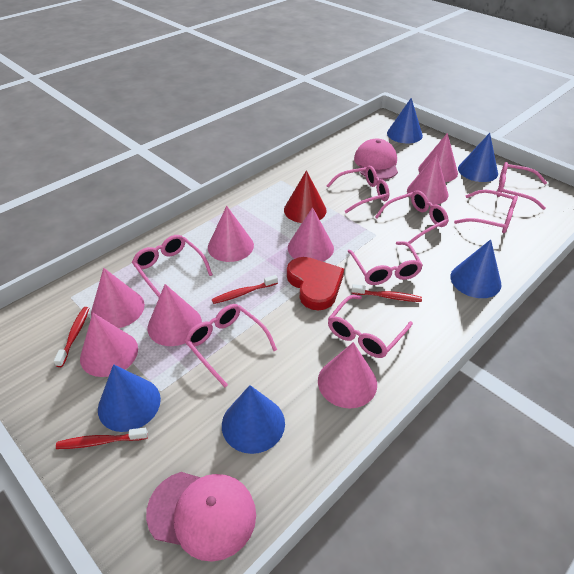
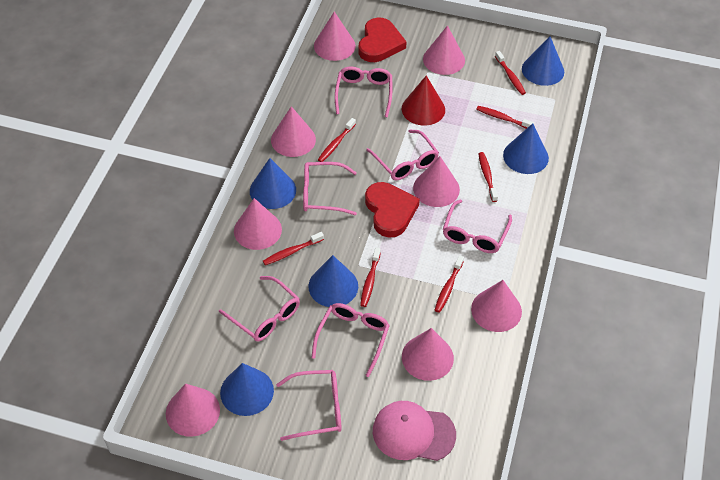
pink cap: [146,472,256,562] [354,138,398,180] = 2 -> [373,401,456,461] = 1
pink glasses: [132,235,213,297] [185,304,277,387] [326,166,389,213] [328,295,413,358] [347,241,423,285] [375,190,449,244] [454,189,518,233] [497,162,547,210] = 8 -> [219,276,300,342] [276,370,341,441] [303,162,357,215] [311,303,390,377] [335,67,392,118] [366,130,439,180] [443,199,512,253] = 7
red heart: [287,257,344,310] = 1 -> [359,17,407,62] [365,182,420,238] = 2
red toothbrush: [54,307,89,367] [56,428,148,449] [212,275,278,304] [351,284,422,302] = 4 -> [263,232,324,265] [318,118,356,162] [360,247,381,307] [435,255,464,313] [476,106,534,129] [478,152,498,202] [495,51,526,95] = 7

